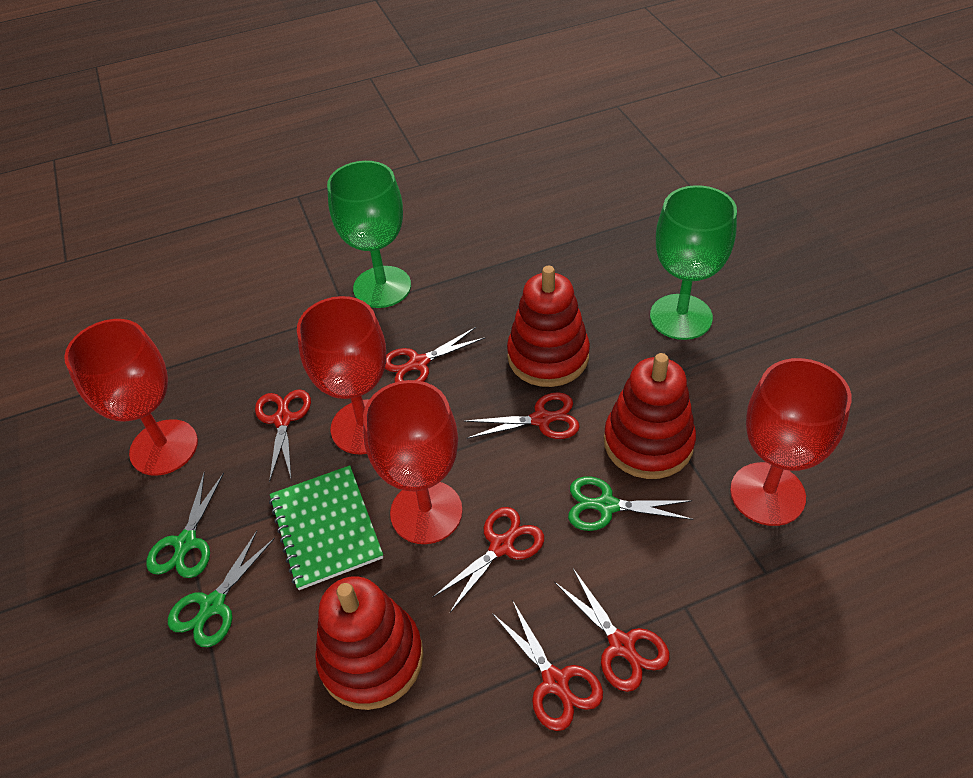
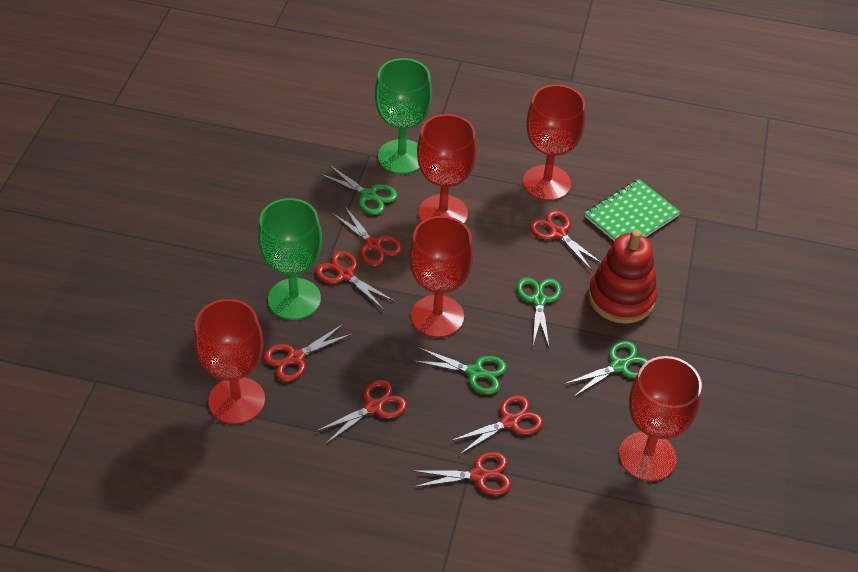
green scissors: [146,472,224,578] [168,530,275,647] [568,477,693,531] = 3 -> [320,165,398,215] [414,347,507,394] [517,277,561,346] [564,341,648,397] = 4
red goblet: [64,319,198,476] [297,296,386,455] [363,380,463,544] [730,358,852,526] = 4 -> [194,299,265,424] [409,216,474,338] [417,114,477,224] [523,85,586,201] [619,356,702,481] = 5
red scissors: [255,389,311,482] [385,327,486,382] [433,507,544,613] [464,392,580,439] [492,600,603,731] [555,568,670,692] = 6 -> [263,324,352,382] [315,251,395,310] [315,380,407,444] [332,205,402,267] [414,452,511,495] [450,395,543,455] [530,210,602,271] = 7
red stacking toy: [315,576,424,710] [507,266,590,387] [604,353,696,479] = 3 -> [588,230,657,324] = 1

